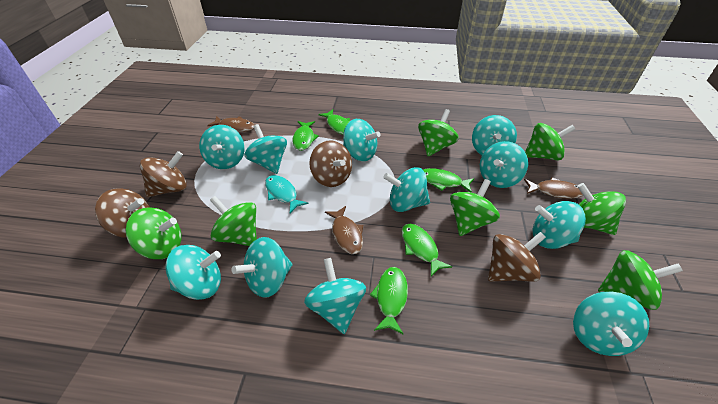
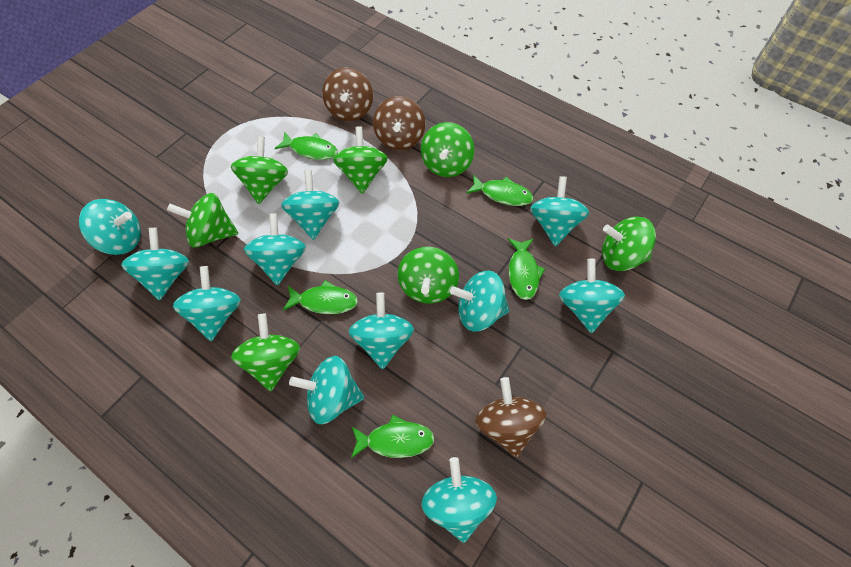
brown fish: [207,116,254,132] [325,206,363,254] [524,177,583,199] = 3 -> none = 0
brown spinning top: [95,188,150,238] [140,151,187,197] [309,141,352,187] [488,232,546,282] = 4 -> [322,68,373,121] [373,96,425,150] [476,377,546,458] = 3
turquoise fish: [265,175,309,213] = 1 -> none = 0

